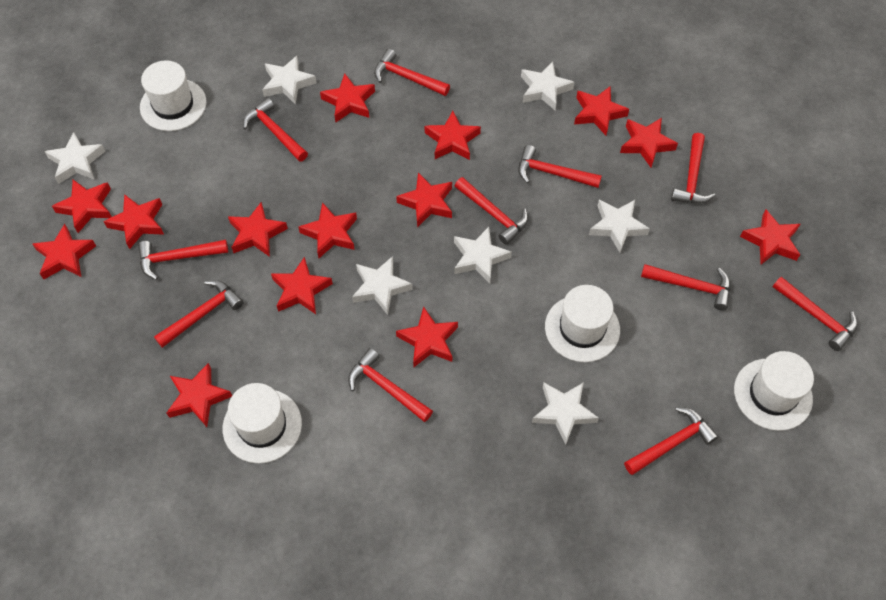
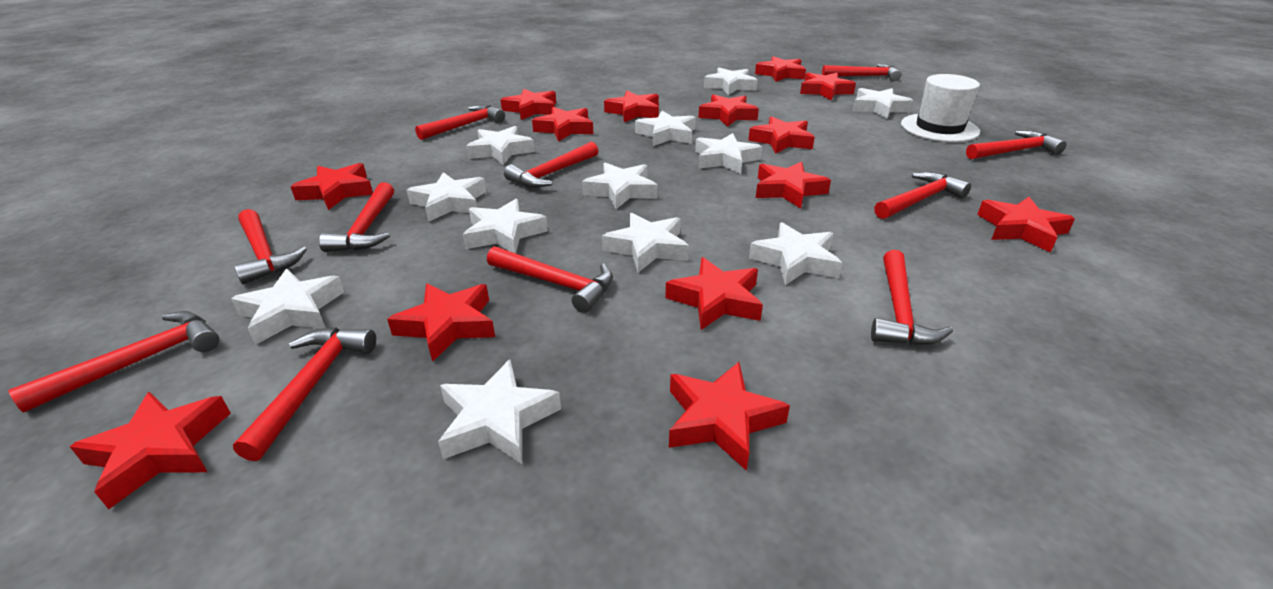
white hat: [140,60,206,131] [223,383,302,463] [545,285,620,362] [734,351,814,431] = 4 -> [901,74,980,142] = 1
white star: [45,132,105,184] [262,56,316,105] [352,256,413,315] [454,227,512,283] [521,62,574,110] [532,382,599,445] [589,200,650,252] = 7 -> [231,269,344,345] [407,172,486,222] [438,359,561,464] [463,199,548,253] [466,126,535,165] [582,163,657,209] [602,213,689,272] [635,111,696,146] [695,133,762,174] [704,68,757,95] [749,222,842,285] [853,88,914,119] = 12

